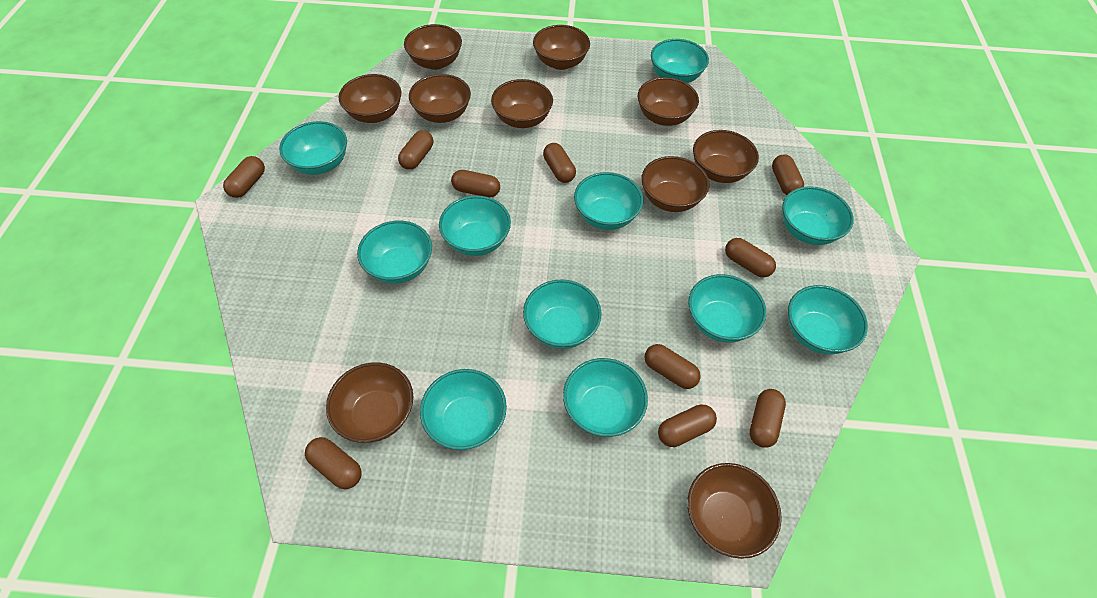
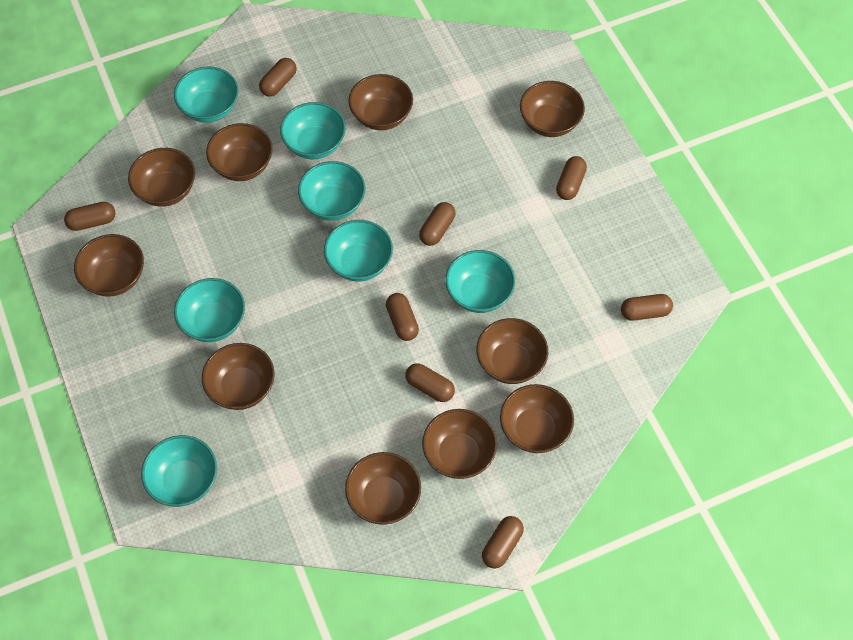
brown capsule: [223,156,265,198] [305,437,362,489] [398,130,433,170] [451,170,500,198] [543,143,576,183] [644,344,701,389] [658,404,717,447] [725,238,776,278] [749,389,786,448] [772,155,804,195] = 10 -> [64,202,116,231] [259,58,297,97] [386,293,419,341] [405,363,455,402] [419,202,455,246] [482,516,524,569] [556,156,587,200] [621,294,673,321] = 8
turquoise bowl: [279,121,347,175] [357,221,432,284] [420,369,507,450] [439,196,511,256] [523,279,602,349] [563,358,648,437] [574,172,643,230] [651,39,709,83] [688,274,766,343] [782,186,854,245] [788,285,868,354] = 11 -> [141,435,217,507] [174,66,238,123] [174,278,245,342] [280,102,346,159] [298,161,365,221] [324,220,393,282] [445,250,515,313] = 7

